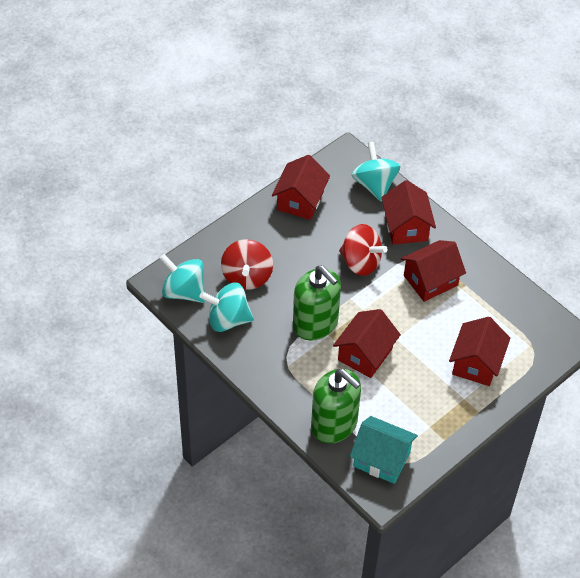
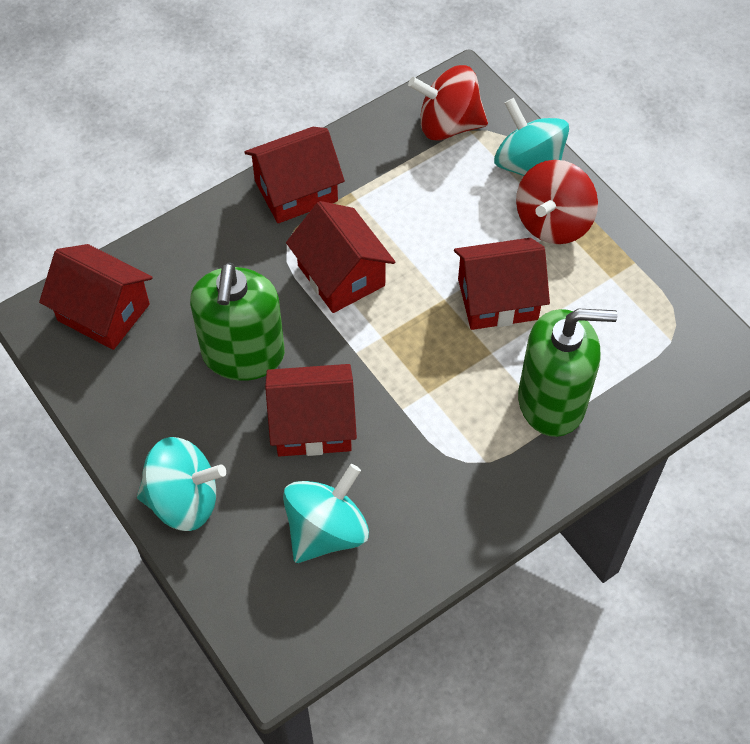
turquoise house: [350,416,418,484] = 1 -> none = 0

